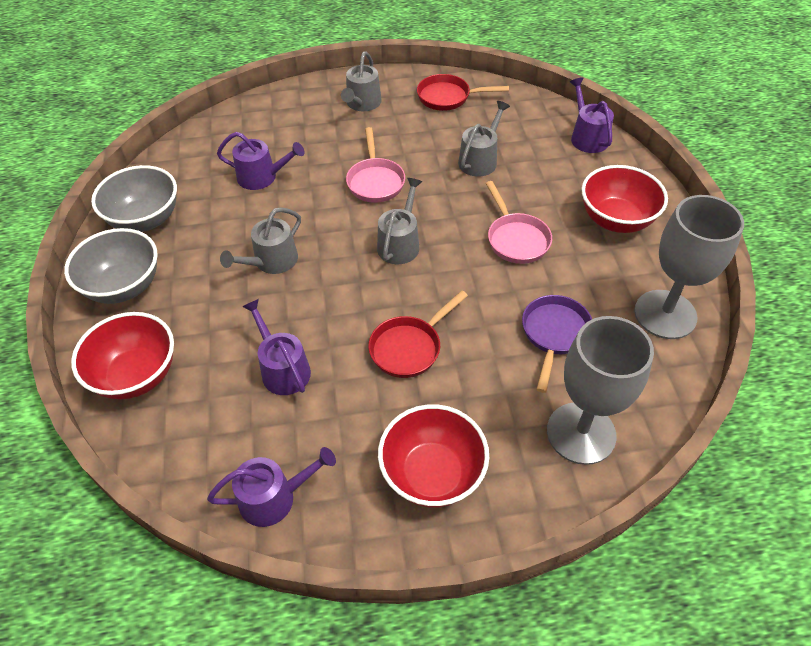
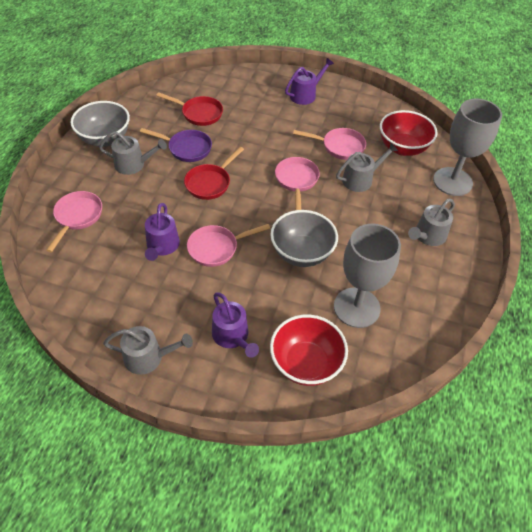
pink pan: [346,127,405,203] [486,181,552,264] = 2 -> [46,191,102,253] [187,224,270,267] [275,157,320,210] [293,128,366,160] = 4
purple watering can: [207,447,336,527] [217,132,305,190] [242,299,311,395] [570,77,614,153] = 4 -> [145,203,180,261] [212,292,259,358] [285,58,334,105] = 3
red bowl: [71,312,174,399] [378,404,489,507] [582,165,668,233] = 3 -> [270,314,348,386] [380,110,438,156] = 2

